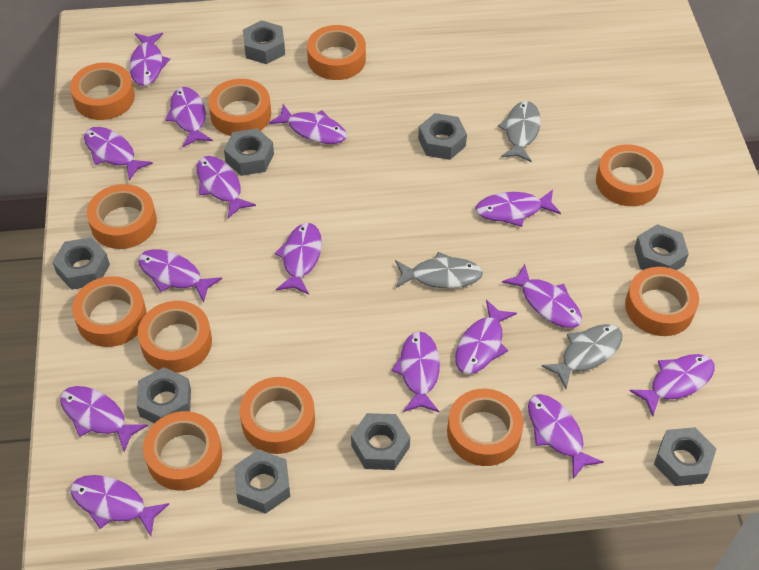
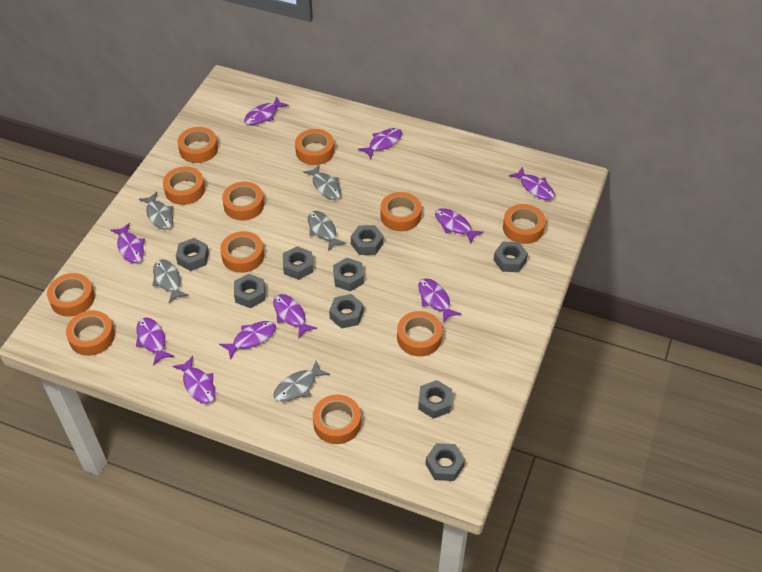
grey fish: [395,252,483,288] [498,101,541,162] [542,324,622,389] = 3 -> [139,192,173,230] [152,259,189,303] [274,361,330,402] [303,164,341,200] [308,211,346,251] = 5
purple fish: [60,386,148,452] [70,475,169,536] [84,127,153,181] [129,33,170,86] [138,249,222,302] [165,87,213,147] [197,156,256,219] [269,104,347,144] [275,223,322,295] [392,331,440,412] [455,300,517,374] [475,189,561,227] [502,264,582,328] [528,394,603,479] [630,354,715,416] = 15 -> [110,223,145,263] [136,317,174,365] [173,356,215,404] [219,321,276,360] [244,97,289,125] [273,294,317,338] [358,128,402,159] [418,278,461,323] [435,208,484,244] [509,167,555,200] = 10

